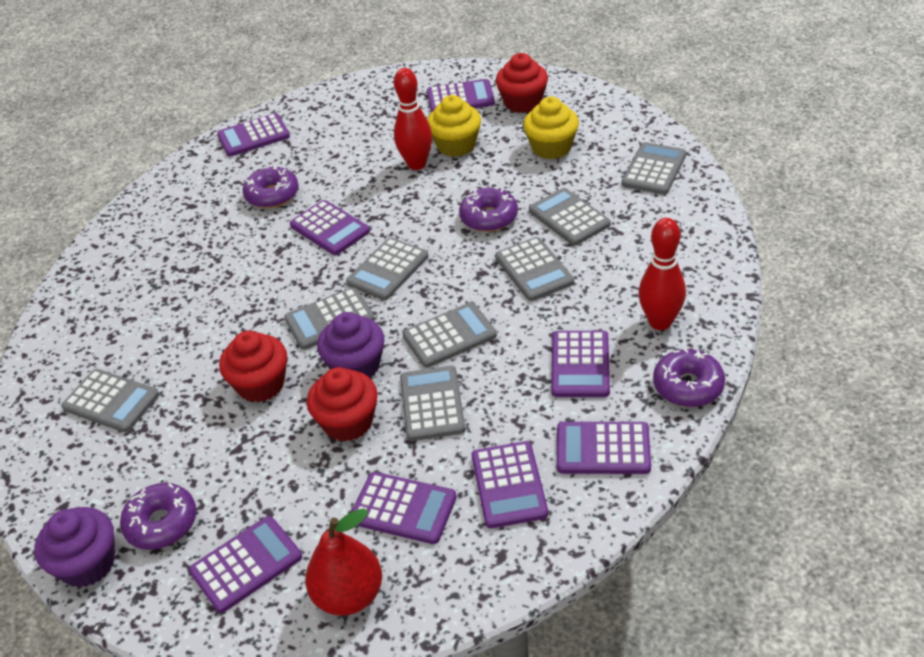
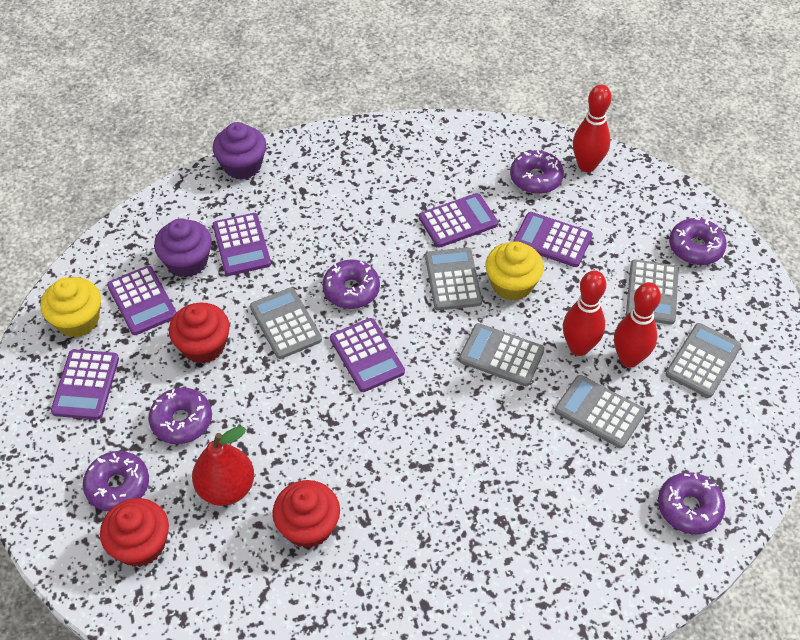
grey calculator: [61,369,159,432] [284,287,375,350] [346,237,428,300] [400,366,466,441] [403,302,497,368] [495,237,574,301] [529,188,611,246] [621,142,687,195] = 8 -> [250,287,322,359] [425,248,482,310] [459,323,544,386] [555,375,645,448] [626,259,679,325] [666,323,741,398] = 6
purple calculator: [189,516,302,613] [217,113,290,157] [290,200,370,255] [351,472,457,544] [427,79,495,113] [472,441,548,528] [551,331,610,397] [557,422,651,474] = 8 -> [51,349,119,420] [107,266,177,335] [213,213,271,276] [330,318,405,392] [419,193,498,247] [513,212,593,267] = 6
purple donut: [120,483,197,550] [243,165,299,208] [459,187,518,232] [653,348,725,407] = 4 -> [83,451,149,511] [149,387,212,444] [322,260,380,309] [510,150,564,194] [658,472,725,534] [669,218,727,265] = 6
red bowling pin: [394,68,432,170] [638,218,686,330] = 2 -> [563,270,606,356] [573,84,612,172] [614,282,661,367] = 3

